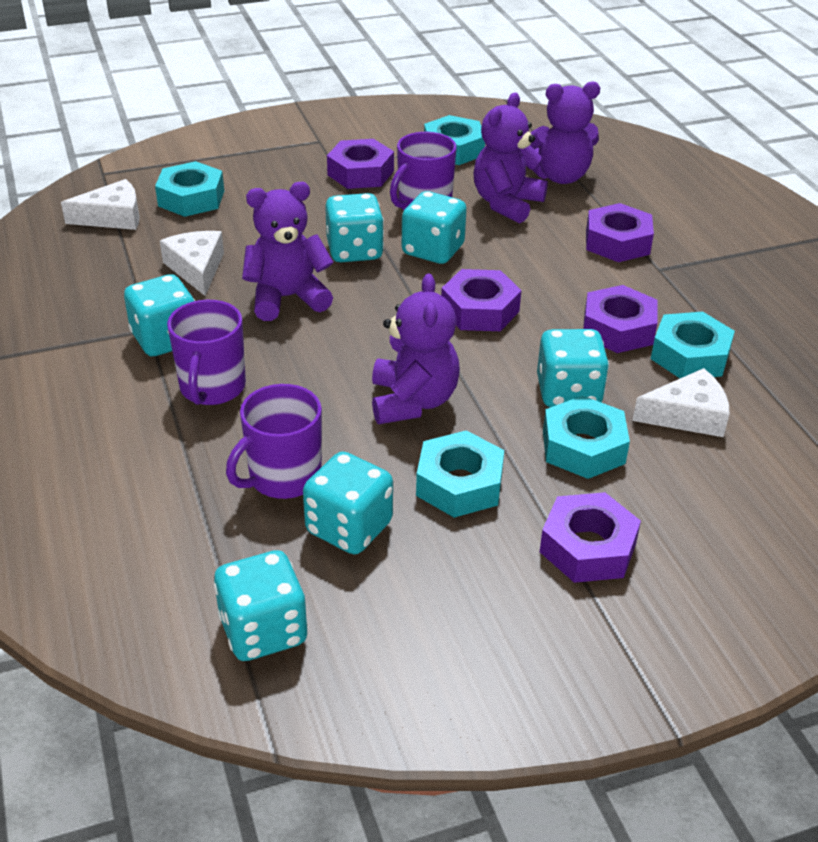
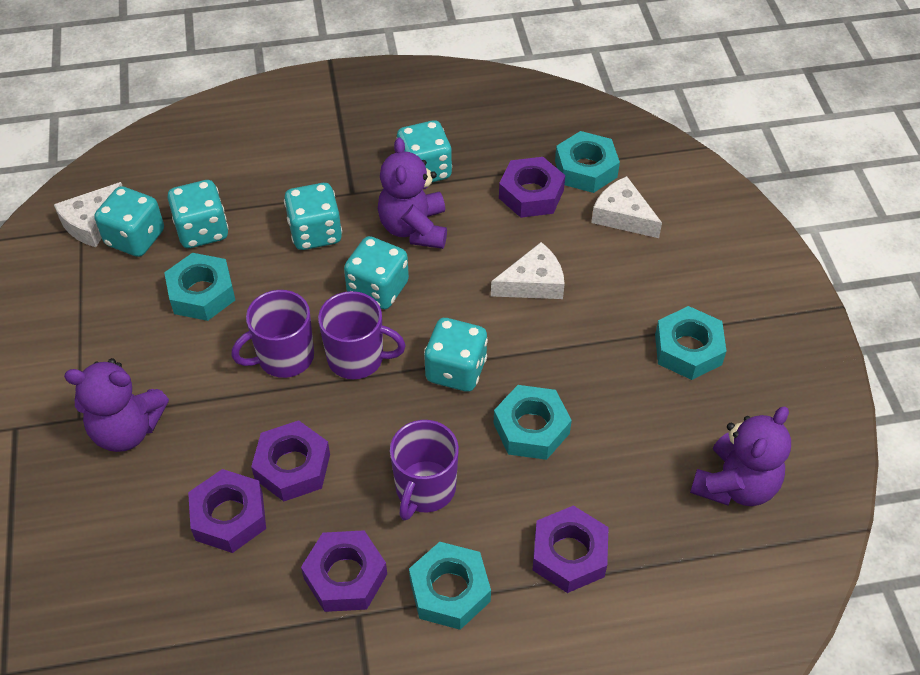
purple teddy bear: [242,182,333,321] [372,274,460,424] [473,93,548,223] [530,81,600,184] = 4 -> [64,358,169,452] [378,137,447,249] [690,406,791,506] = 3

